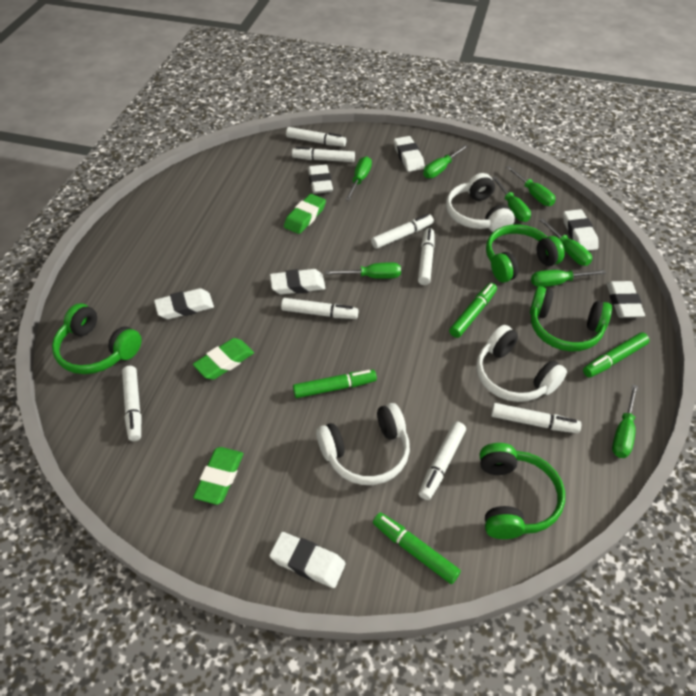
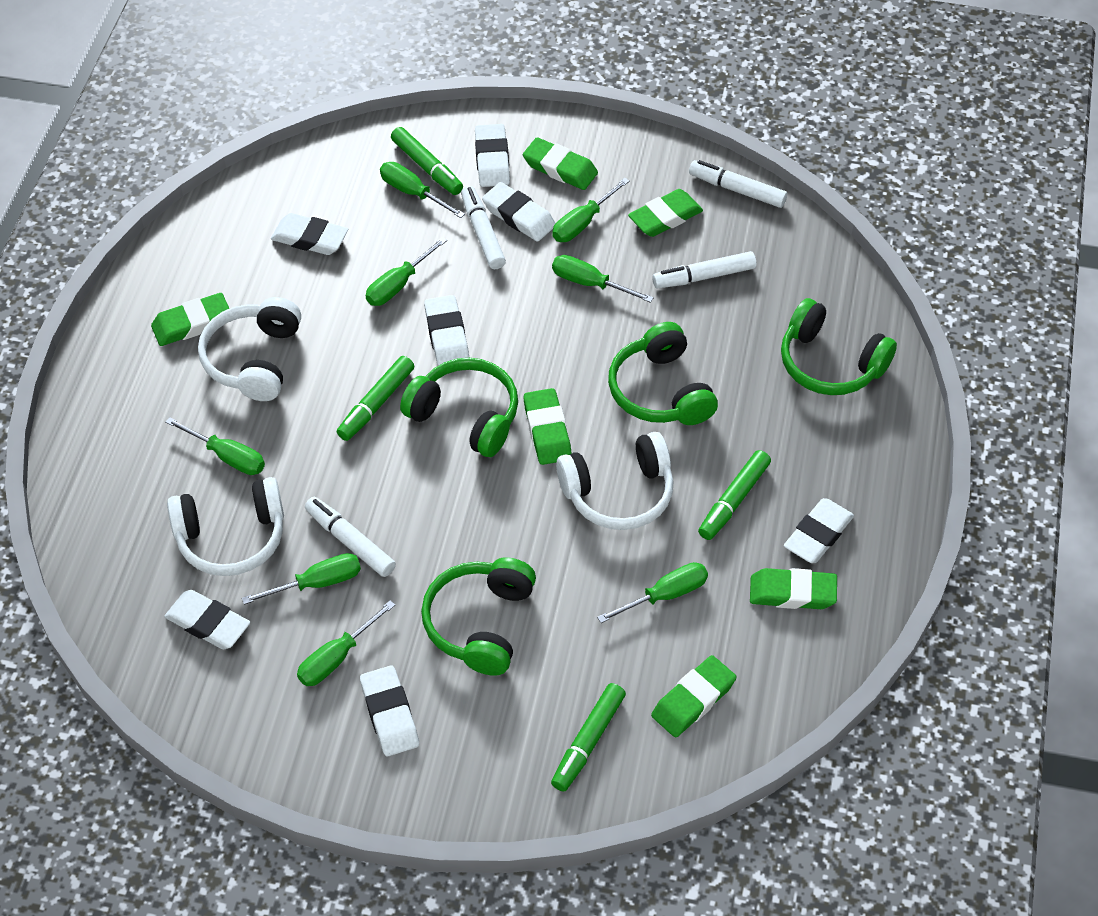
green eraser: [193,338,254,380] [193,447,244,505] [284,194,326,234] = 3 -> [151,293,230,346] [523,137,598,190] [523,388,572,465] [628,189,703,237] [651,655,736,738] [750,568,837,609] = 6
white marker: [122,366,141,441] [281,298,358,319] [286,127,346,147] [292,147,355,162] [371,214,434,249] [418,228,435,285] [418,421,466,500] [491,403,581,433] = 8 -> [305,497,396,577] [461,186,506,269] [652,251,757,289] [689,160,787,208] = 4

